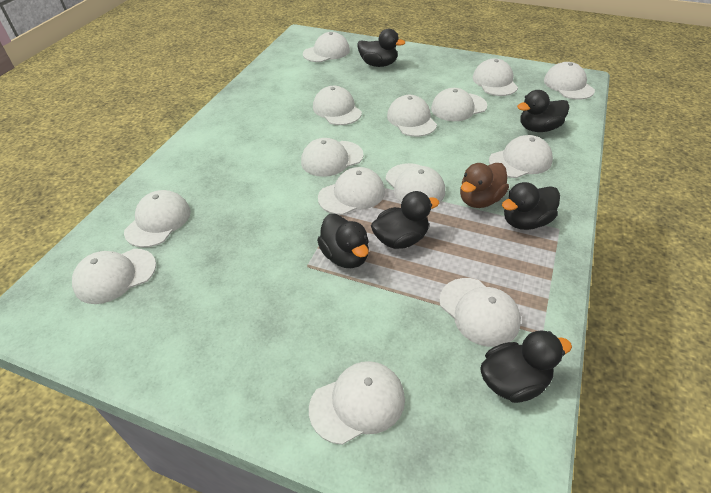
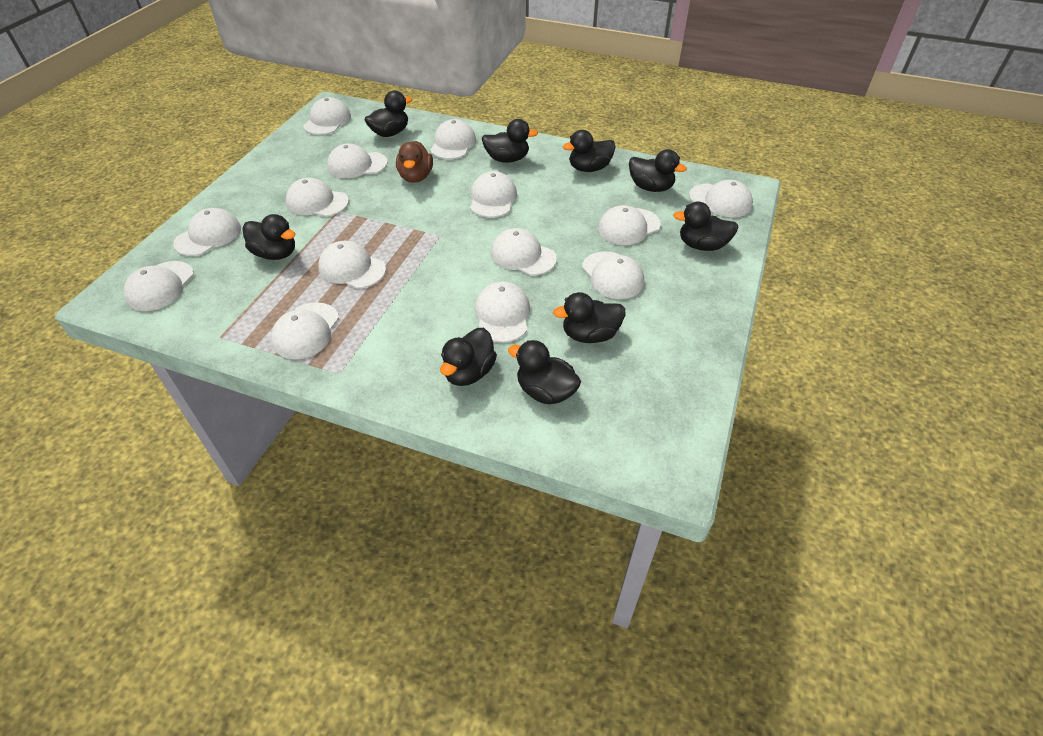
black duck: [317,214,369,268] [357,29,405,67] [371,191,439,249] [480,330,572,403] [502,182,560,230] [517,90,570,132] = 6 -> [243,214,296,260] [364,91,412,137] [440,328,497,386] [482,119,538,163] [508,340,581,404] [553,292,625,343] [563,130,616,172] [629,149,687,192] [673,201,738,251] = 9

